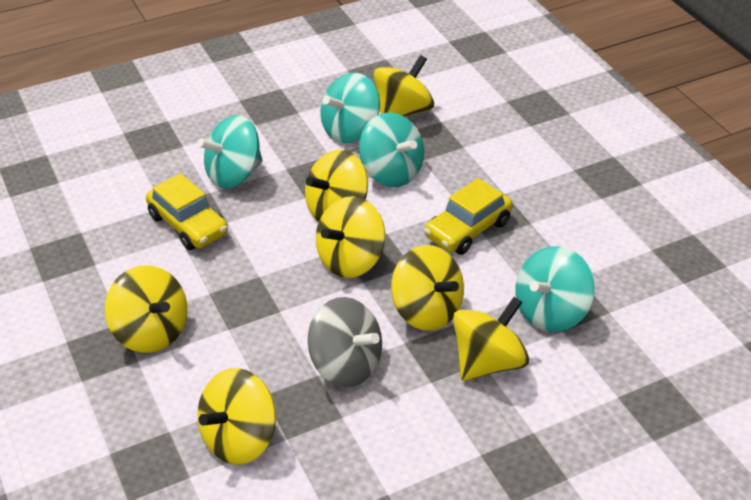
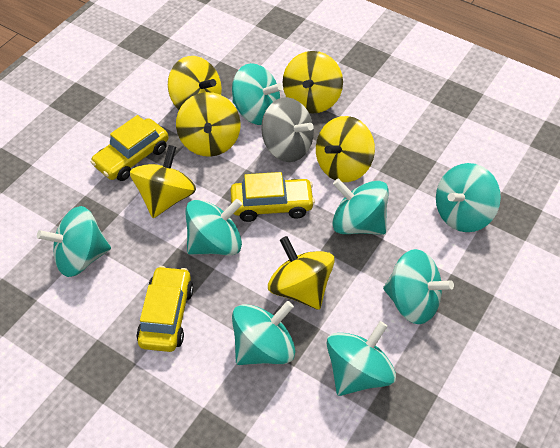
turquoise spinning top: [198,115,263,189] [320,73,380,144] [359,112,424,187] [516,246,594,332] = 4 -> [37,206,111,277] [185,199,242,256] [232,63,283,125] [232,301,295,365] [326,321,396,396] [332,178,389,235] [383,249,454,324] [436,163,501,232] = 8
yellow car: [146,173,228,250] [424,178,513,255] = 2 -> [91,115,169,181] [136,266,194,352] [230,172,315,222] = 3
yellow spinning top: [105,265,187,353] [197,368,276,465] [305,150,368,222] [316,196,385,278] [373,55,434,117] [391,245,464,331] [453,297,529,381] = 7 -> [130,145,196,218] [168,56,222,110] [176,92,241,157] [268,236,335,310] [283,51,343,113] [316,116,375,182] = 6

